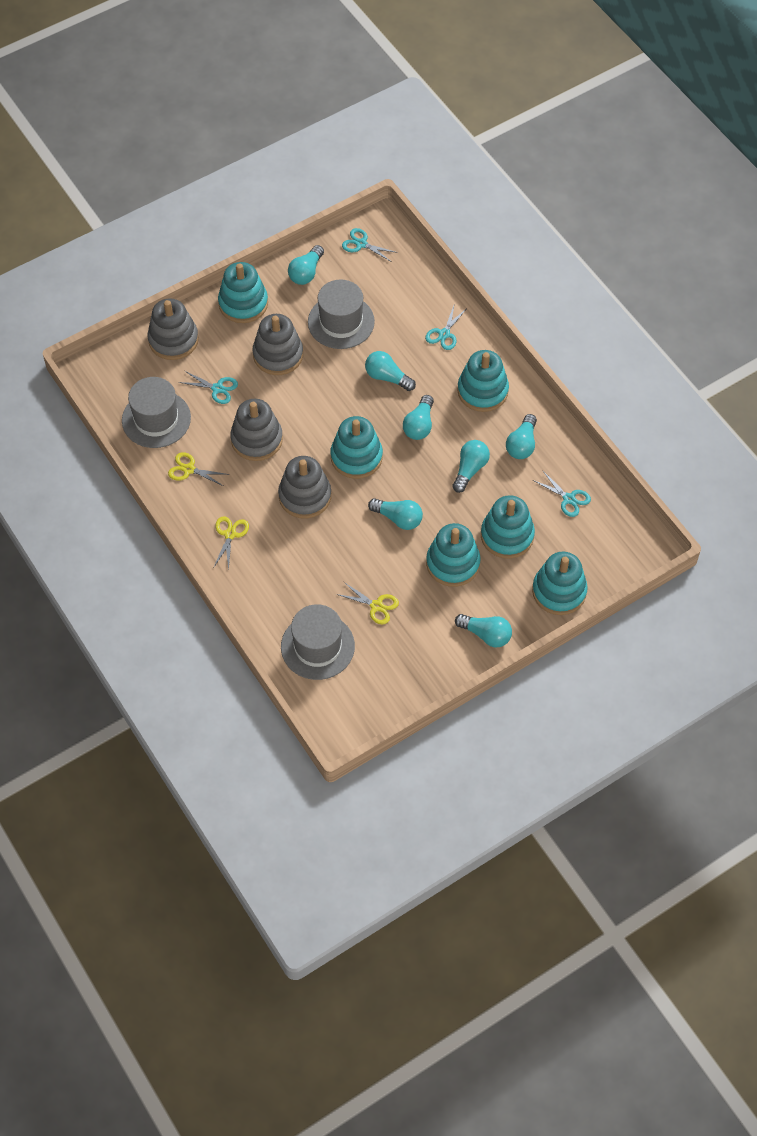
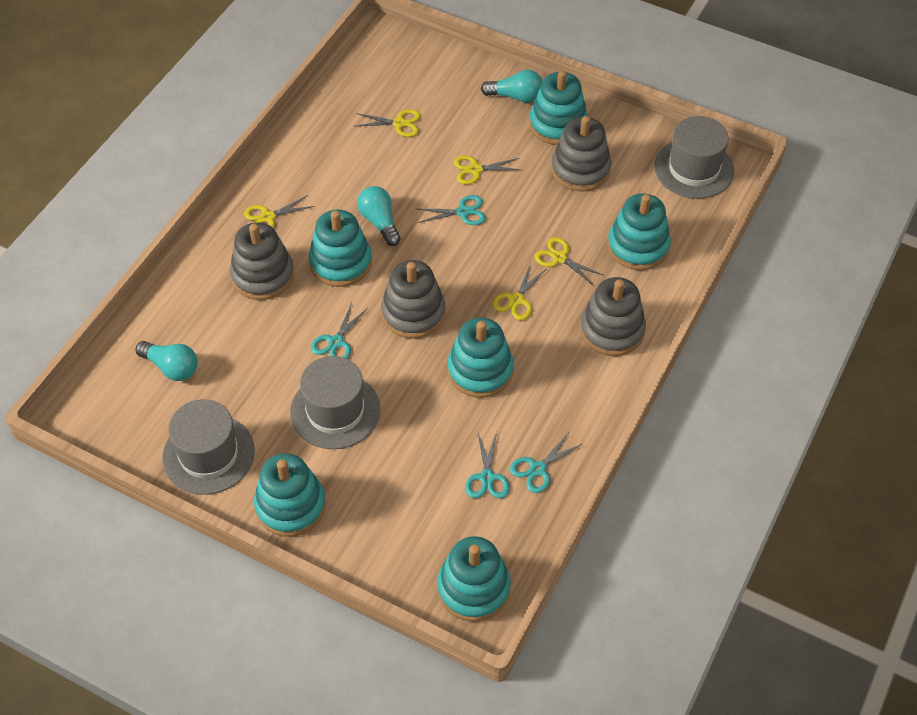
turquoise light bulb: [288,245,324,285] [365,351,416,391] [368,498,423,530] [403,395,434,440] [452,440,490,493] [455,614,512,647] [506,414,537,459] = 7 -> [135,341,198,381] [357,186,401,246] [481,70,542,103] = 3
yellow scissors: [168,452,229,486] [214,516,249,571] [336,582,399,625] = 3 -> [244,195,315,228] [356,109,421,137] [454,155,521,185] [492,263,547,320] [534,237,605,286] = 5

